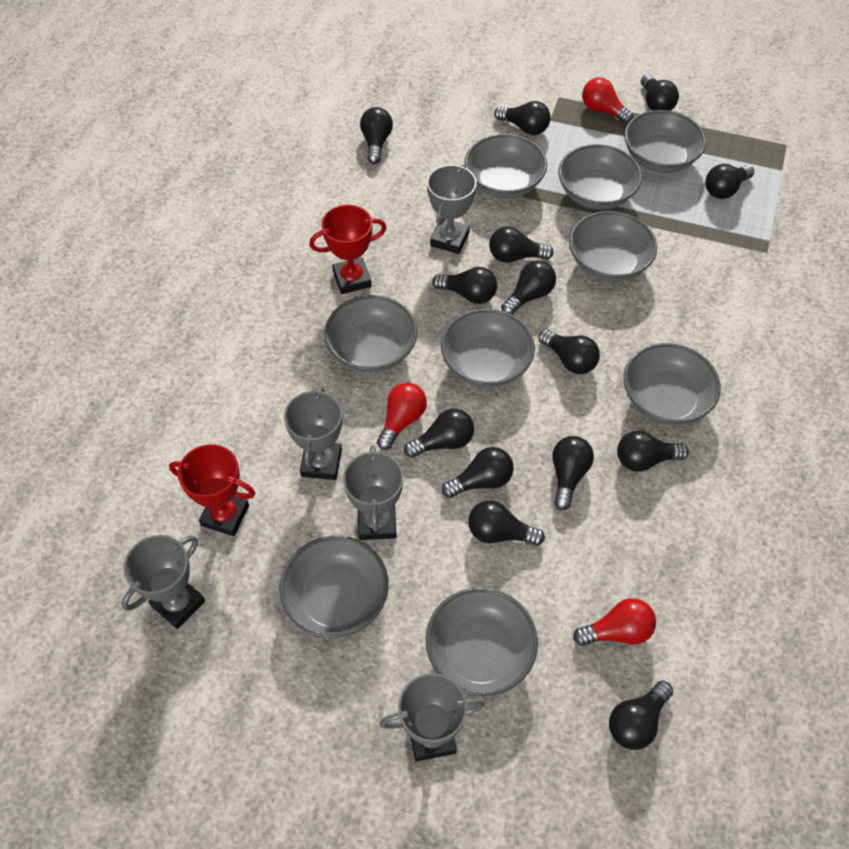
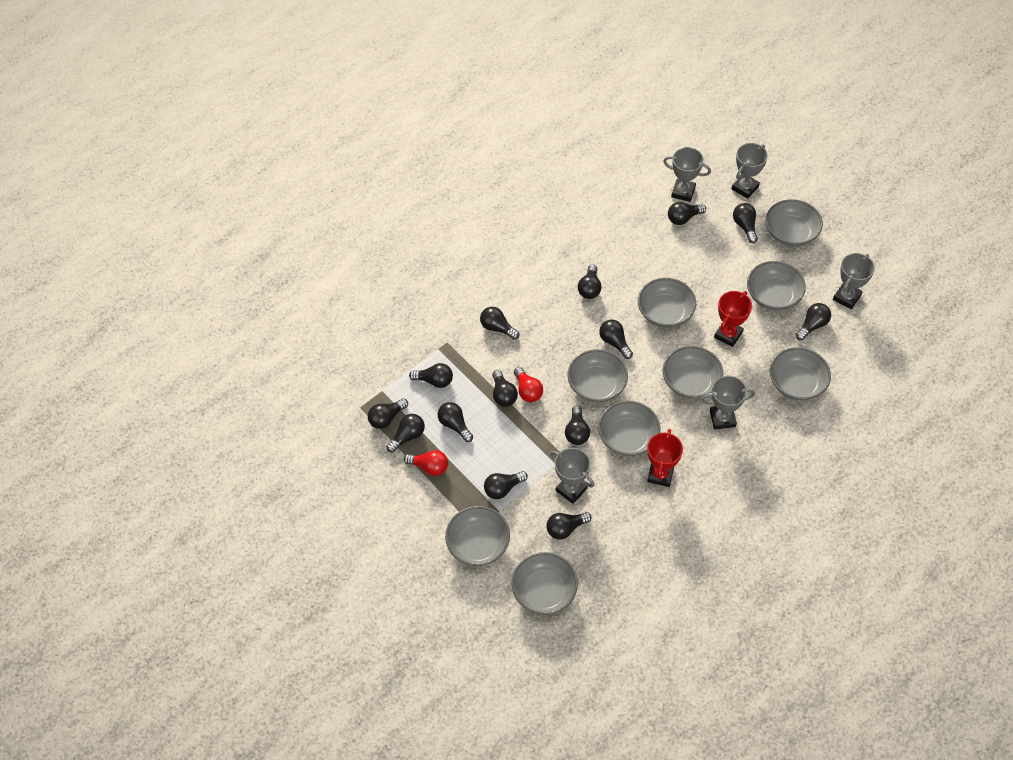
red light bulb: [377,383,427,450] [573,598,656,646] [582,78,633,124] = 3 -> [404,450,448,476] [514,367,543,402] = 2

